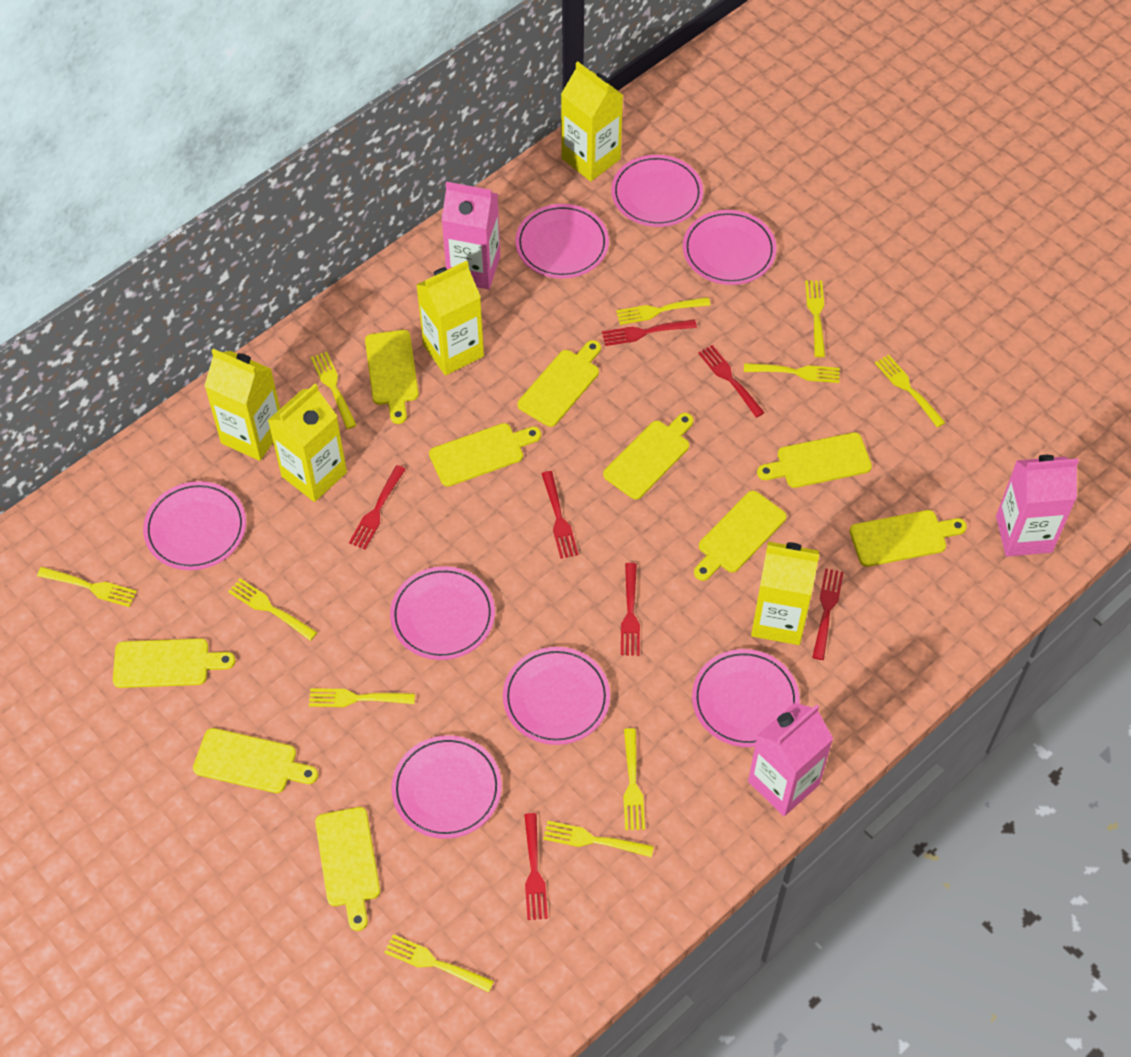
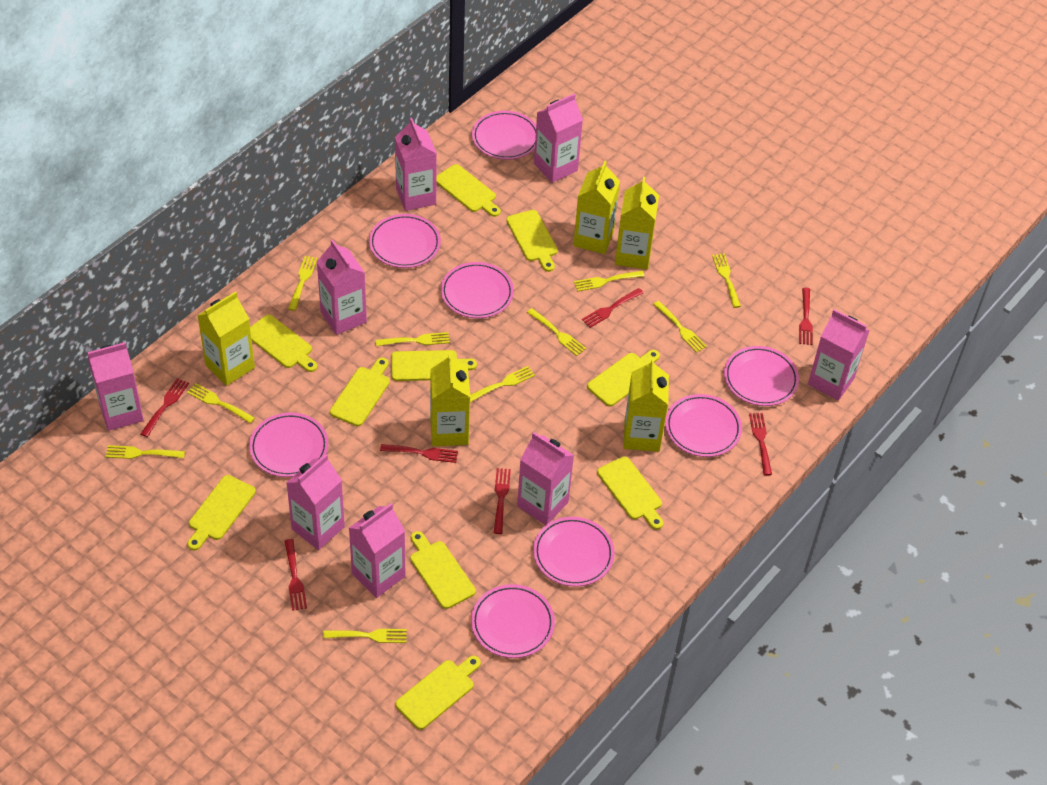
pink carton: [442,182,500,289] [748,702,833,816] [996,455,1079,556] = 3 -> [87,342,144,431] [286,454,345,550] [317,239,367,335] [349,503,406,598] [395,118,437,211] [517,432,574,525] [534,93,583,183] [808,309,870,401] = 8
yellow fork: [37,567,137,607] [228,578,317,641] [309,688,415,707] [311,352,357,429] [384,934,494,992] [543,821,654,857] [616,297,710,325] [623,728,645,830] [744,363,840,383] [805,280,825,357] [875,355,946,428] = 11 -> [106,445,185,459] [187,383,255,423] [288,256,318,311] [323,629,407,643] [376,332,450,346] [470,366,535,402] [527,308,586,356] [574,271,645,292] [653,301,707,353] [712,253,741,308] = 10

